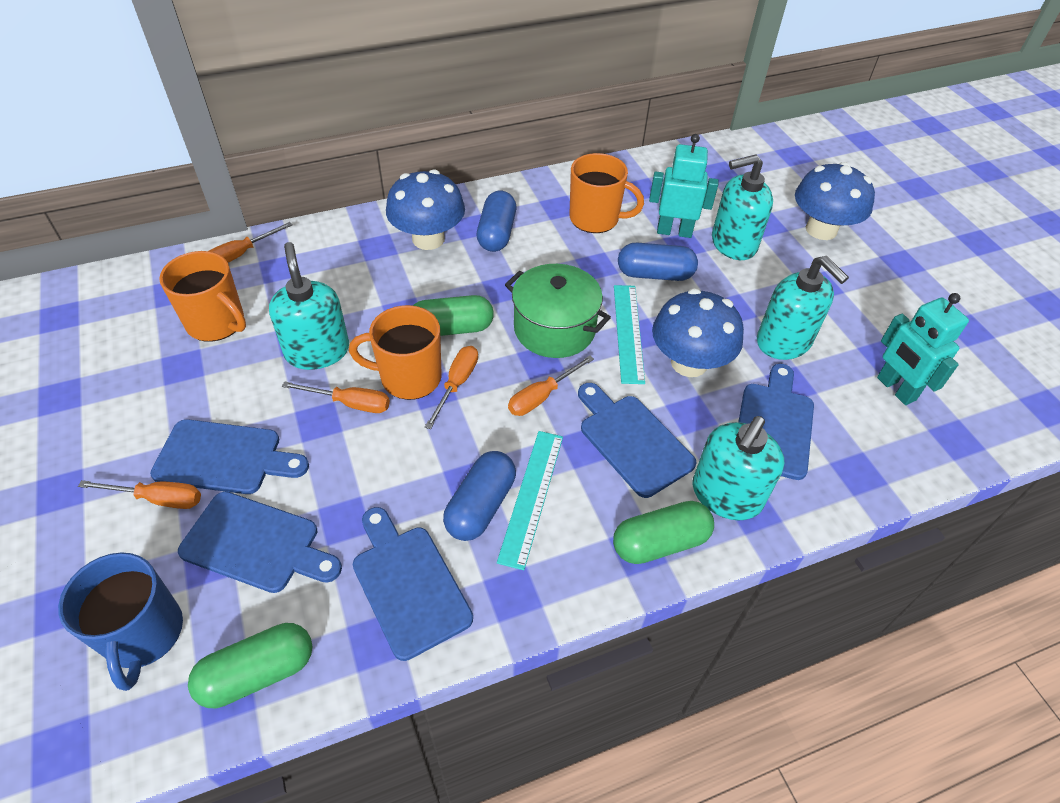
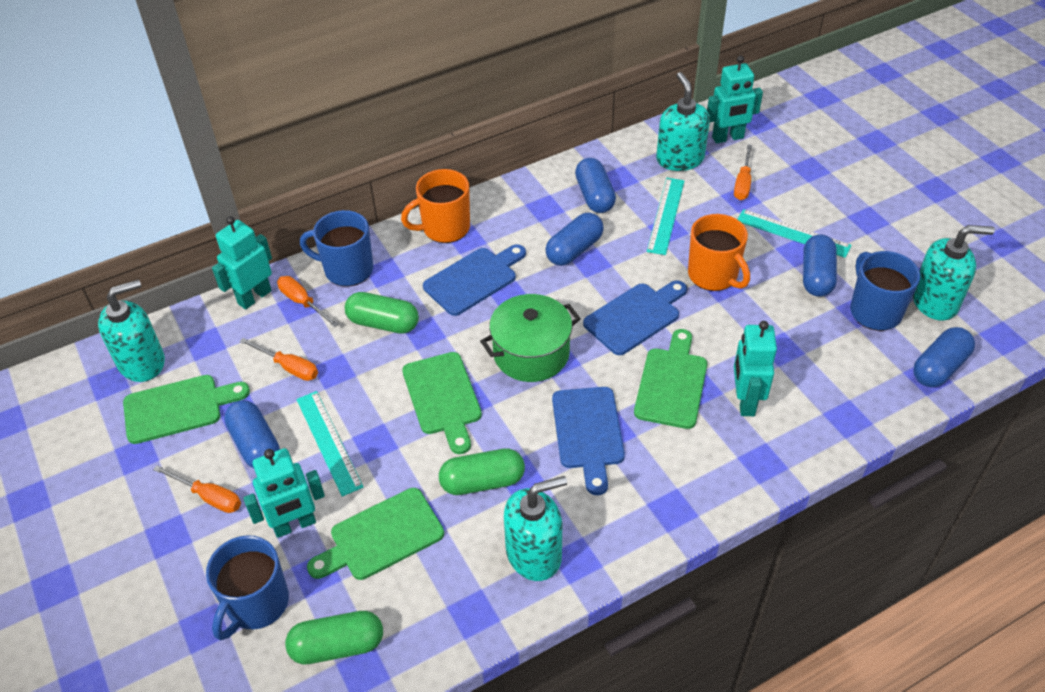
blue capsule: [443,451,516,541] [477,191,516,252] [618,243,698,281] = 3 -> [224,400,280,468] [546,213,604,266] [575,158,616,213] [803,235,837,297] [913,327,975,387] = 5
blue cutting board: [150,419,309,494] [178,492,342,593] [353,507,473,661] [578,383,697,498] [738,364,814,480] = 5 -> [423,244,526,316] [552,387,625,495] [583,280,687,355] = 3
blue mug: [58,552,183,691] = 1 -> [206,535,289,641] [300,210,373,287] [850,251,920,331] = 3
blue mushroom: [386,169,465,250] [652,288,744,377] [795,162,875,240] = 3 -> none = 0
green cutting board: none = 0 -> [123,375,250,444] [307,488,444,580] [402,352,482,454] [634,329,707,429] = 4
orange mug: [159,251,246,342] [349,305,441,400] [569,153,644,233] = 3 -> [401,169,470,243] [688,214,750,291] = 2
orange screwdriver: [78,480,201,509] [209,222,293,263] [282,381,390,413] [425,346,478,429] [508,355,594,416] = 5 -> [153,465,241,513] [239,338,318,381] [277,276,339,327] [734,145,752,200] = 4
turquoise robot: [649,134,718,238] [877,293,969,405] = 2 -> [212,216,272,310] [243,448,325,538] [707,56,763,143] [734,321,777,416] = 4
turquoise ruler: [497,431,563,570] [614,285,645,384] = 2 -> [296,391,363,497] [647,178,685,255] [737,209,852,258] = 3

